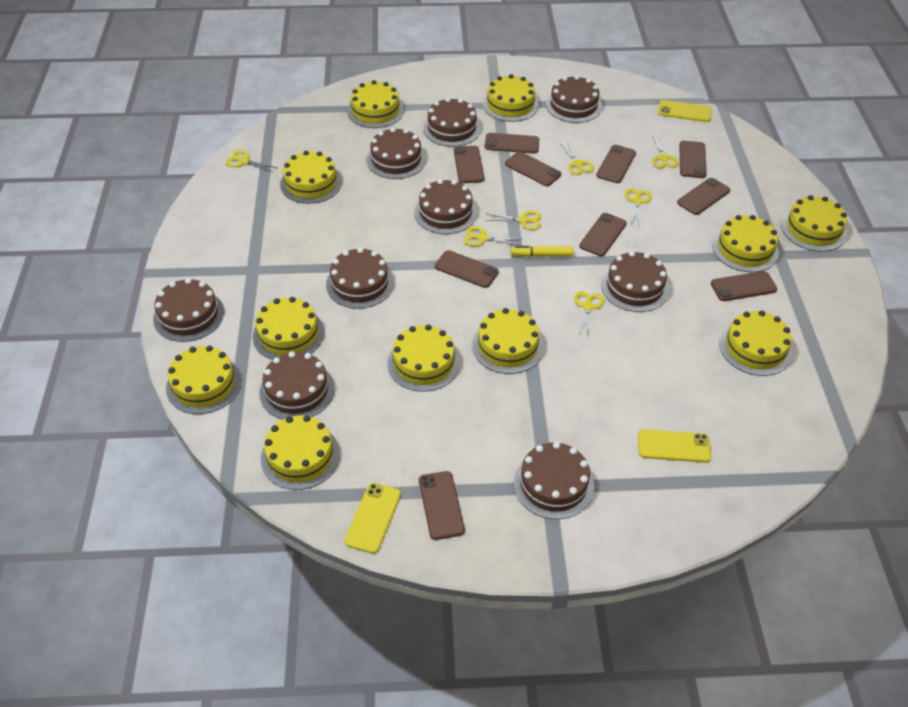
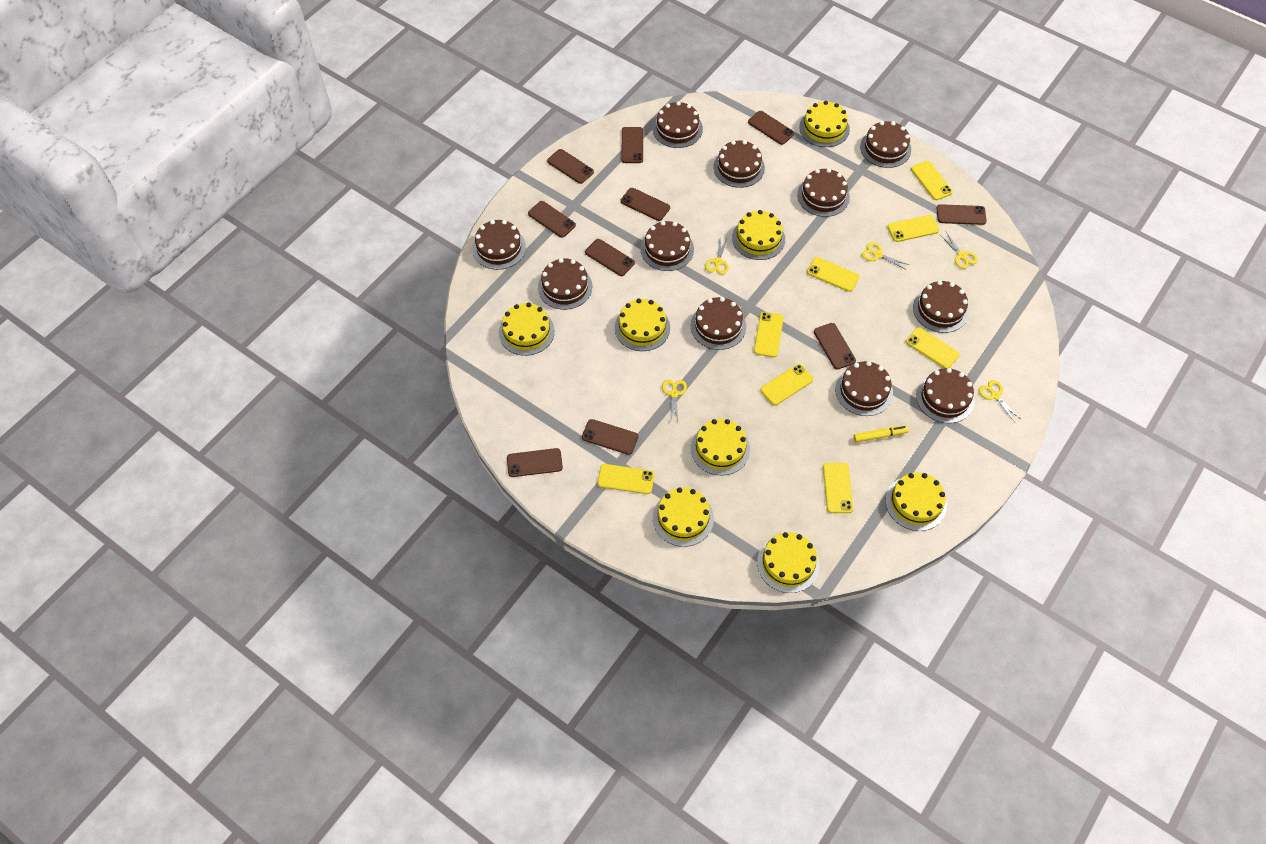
brown cake: [153,278,224,342] [259,351,335,419] [326,248,394,309] [366,128,426,179] [414,179,477,234] [423,98,481,147] [514,442,594,519] [546,75,602,123] [601,251,669,312] = 9 -> [472,220,526,270] [538,258,592,310] [641,221,694,271] [653,101,703,148] [691,297,746,350] [713,140,765,188] [797,168,850,217] [835,361,893,416] [860,121,911,168] [913,280,969,333] [916,368,975,423] = 11
yellow cake: [166,345,242,414] [253,297,324,360] [261,415,340,490] [280,151,342,204] [347,80,404,128] [388,325,460,392] [472,308,544,374] [483,74,539,122] [712,215,779,272] [719,310,792,376] [781,195,847,252] = 11 -> [499,302,555,356] [615,298,670,351] [653,487,714,547] [691,419,750,475] [732,210,785,260] [757,532,820,593] [799,101,850,147] [885,472,947,531] = 8
yellow phone: [345,483,401,554] [638,429,711,463] [658,100,712,122] = 3 -> [598,464,654,494] [754,312,784,357] [760,364,813,405] [807,257,860,292] [823,463,853,513] [888,215,939,242] [906,327,960,368] [911,161,953,200] = 8
yellow scissors: [226,150,278,172] [464,226,522,246] [486,210,541,230] [560,142,594,175] [574,291,604,335] [625,188,652,226] [652,135,679,168] = 7 -> [662,380,687,422] [705,239,729,274] [862,242,909,270] [940,232,978,269] [979,380,1022,422] = 5

